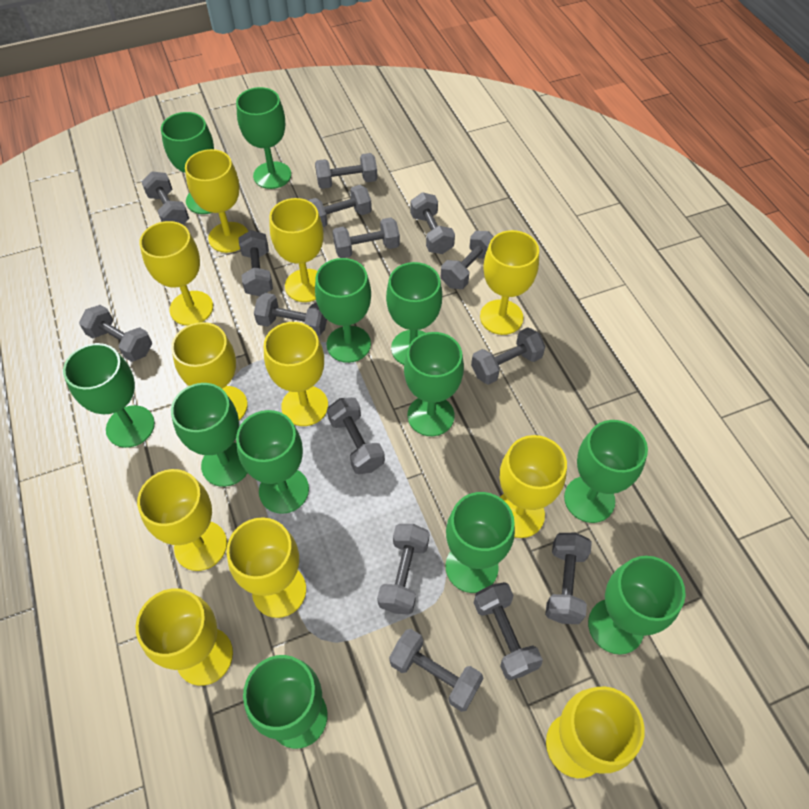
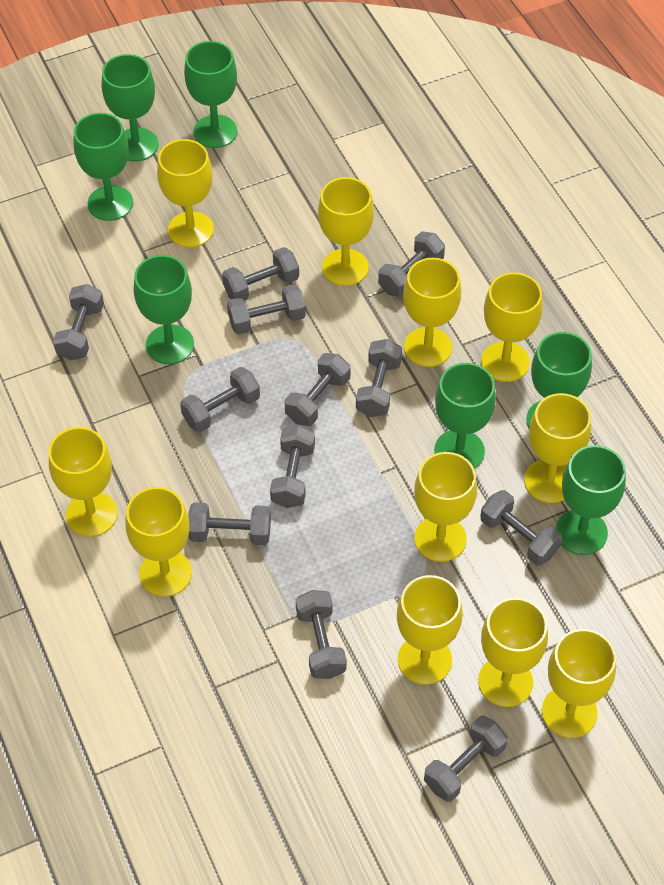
green goblet: [63,343,155,448] [161,112,214,214] [171,383,247,487] [236,87,291,189] [236,410,309,514] [243,655,328,749] [315,258,371,363] [386,262,442,365] [404,332,464,436] [446,492,515,593] [564,420,648,523] [588,556,685,655] = 12 -> [73,113,133,221] [102,54,158,162] [134,255,194,364] [184,41,237,148] [434,363,496,469] [526,332,592,428] [556,445,626,555] = 7
grey dumbbell: [79,305,152,362] [141,171,189,224] [238,230,273,296] [254,293,327,336] [308,185,372,227] [315,153,378,189] [327,397,385,474] [333,217,400,258] [377,524,430,615] [389,629,483,712] [410,192,455,254] [441,231,494,289] [471,327,546,385] [474,582,543,680] [545,533,592,624] = 15 -> [53,284,104,360] [180,367,260,432] [188,502,271,545] [222,247,299,301] [227,284,306,335] [270,425,315,508] [284,353,350,426] [296,590,347,679] [356,339,402,417] [378,231,445,297] [424,716,508,802] [480,490,562,565] = 12

